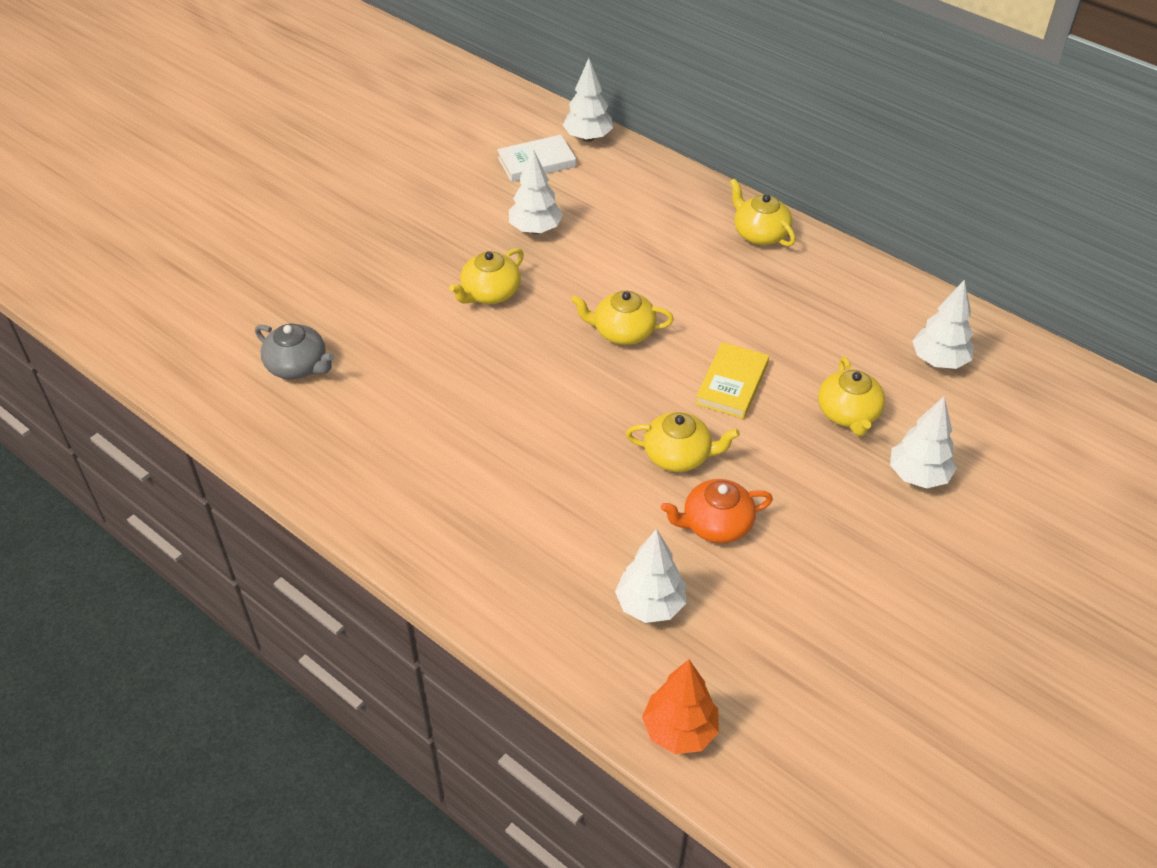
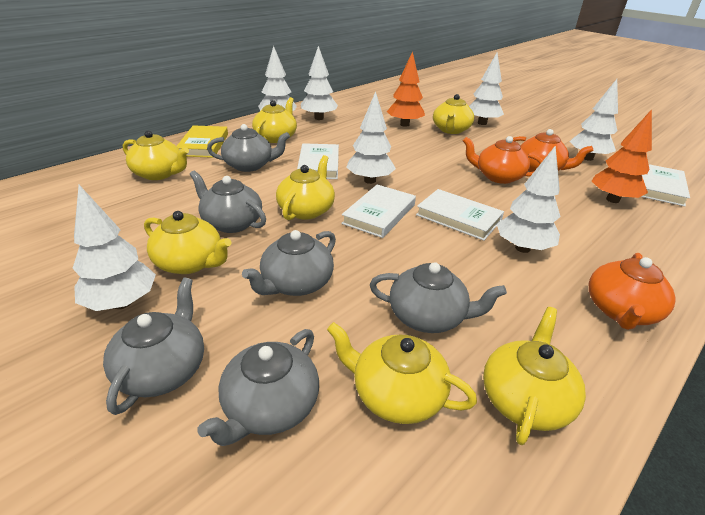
grey teapot: [255,323,335,379] = 1 -> [103,277,204,415] [190,171,266,233] [197,329,319,446] [207,124,290,172] [242,230,336,296] [370,262,507,333] = 6
orange teapot: [661,479,773,543] = 1 -> [463,136,543,184] [513,129,593,172] [589,253,676,330] = 3
orange tree: [642,660,719,754] = 1 -> [387,51,425,127] [592,109,652,203] = 2
white book: [497,135,576,182] = 1 -> [297,143,339,179] [341,184,416,238] [416,189,504,241] [641,164,690,206] = 4
white tree: [509,149,563,234] [563,58,613,142] [615,529,686,623] [890,396,957,488] [912,280,974,369] = 5 -> [72,185,156,311] [258,46,297,111] [300,46,338,120] [346,91,396,184] [469,52,504,125] [497,145,561,253] [569,79,618,161] = 7
yellow teapot: [449,248,524,304] [571,291,674,345] [626,412,740,472] [730,179,796,246] [818,357,885,436] = 5 -> [123,131,189,180] [144,211,232,274] [252,97,297,143] [276,155,335,220] [327,322,477,424] [433,94,474,134] [483,307,586,445] = 7

